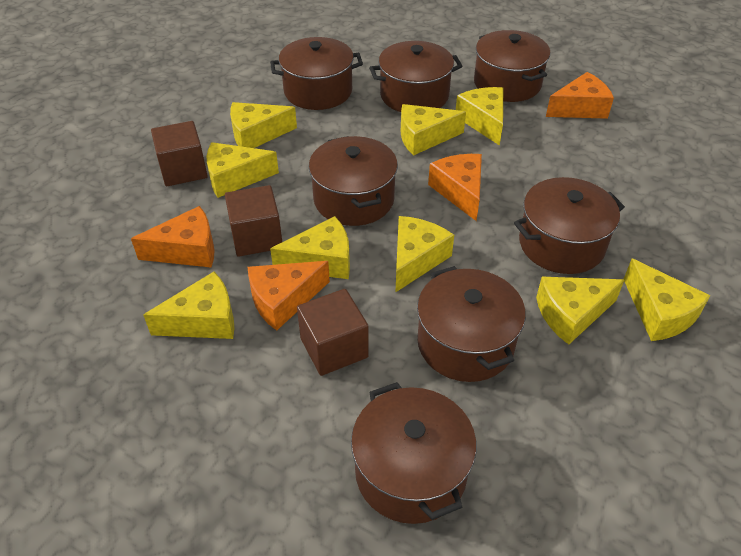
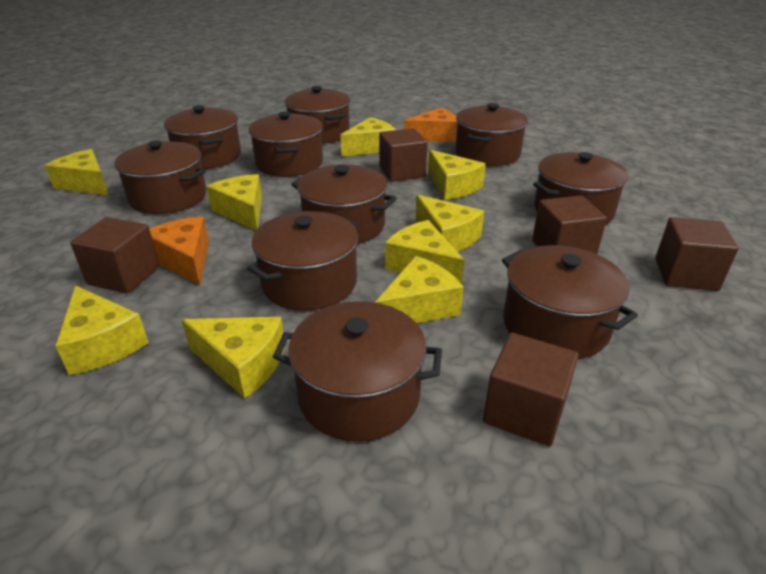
brown cube: [151,121,208,186] [225,185,282,257] [297,289,369,376] = 3 -> [70,217,160,294] [379,128,428,182] [483,333,579,446] [532,195,607,254] [655,217,738,291] = 5
brown pot: [270,37,363,110] [309,136,398,226] [351,382,476,524] [369,41,463,112] [417,266,526,382] [474,30,550,102] [514,177,625,274] = 7 -> [115,141,206,214] [164,105,241,169] [247,211,358,311] [248,111,323,177] [273,301,442,442] [285,86,350,144] [291,164,397,244] [455,103,528,166] [502,245,638,359] [533,152,628,225] = 10
orange cheese: [131,206,214,267] [248,261,330,330] [428,154,482,221] [546,72,614,119] = 4 -> [150,216,209,285] [404,108,457,142] = 2

